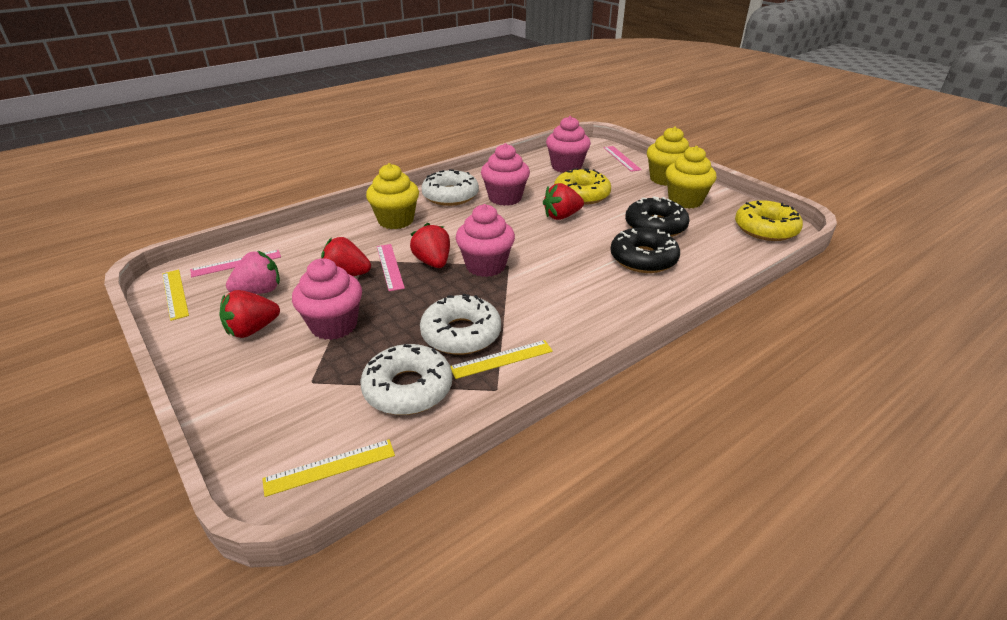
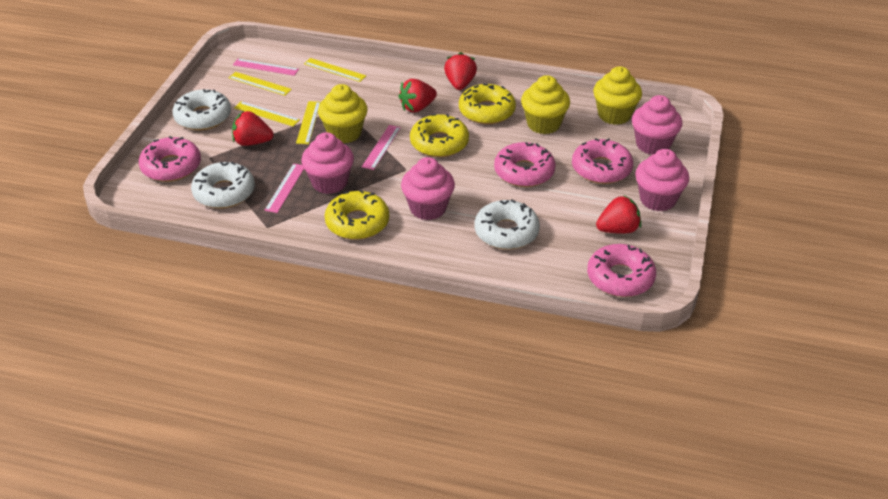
black donut: [610,227,680,273] [625,197,690,237] = 2 -> none = 0
pink donut: none = 0 -> [139,136,201,182] [494,142,556,187] [572,138,633,184] [587,244,656,297] = 4
pink strawberry: [226,251,280,294] = 1 -> none = 0
yellow donut: [554,168,611,205] [735,200,803,241] = 2 -> [325,190,389,240] [410,114,469,157] [459,84,516,124] = 3
yellow ruler: [162,269,189,321] [262,439,395,497] [451,340,553,379] = 3 -> [229,72,292,96] [234,101,300,127] [296,101,321,144] [304,58,366,82] = 4

